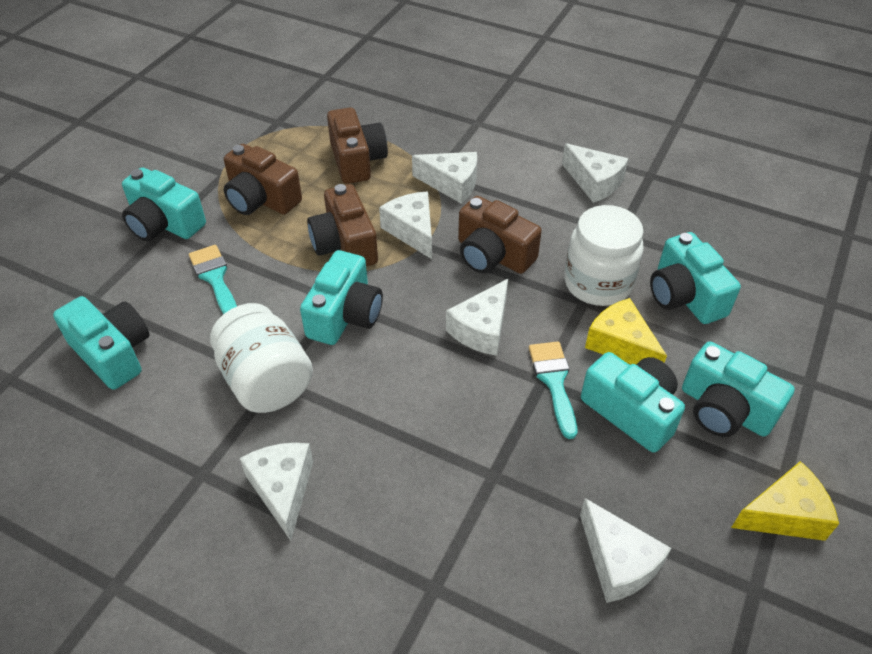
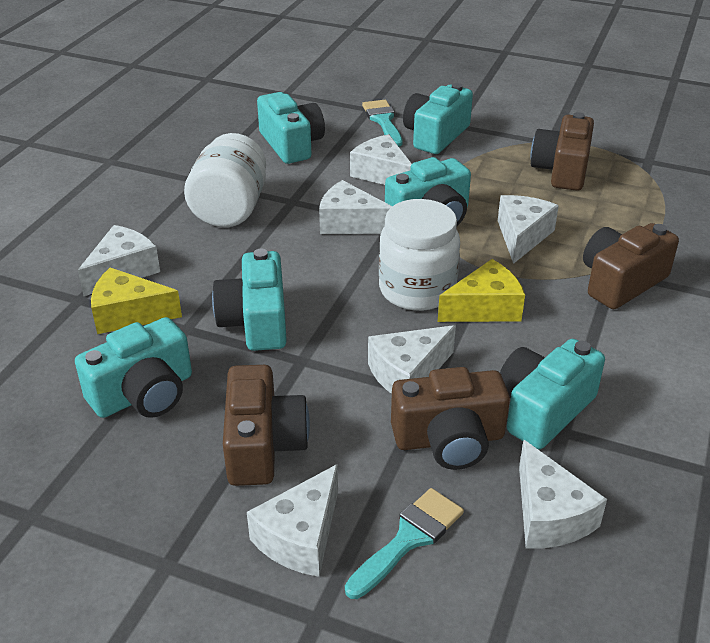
white cheese: [240,443,313,541] [379,192,432,259] [412,152,477,204] [446,279,508,356] [562,143,628,203] [580,498,671,603] = 6 -> [78,225,160,296] [247,464,338,577] [319,180,392,234] [350,134,412,185] [368,325,456,394] [498,195,559,264] [519,440,607,549] = 7

